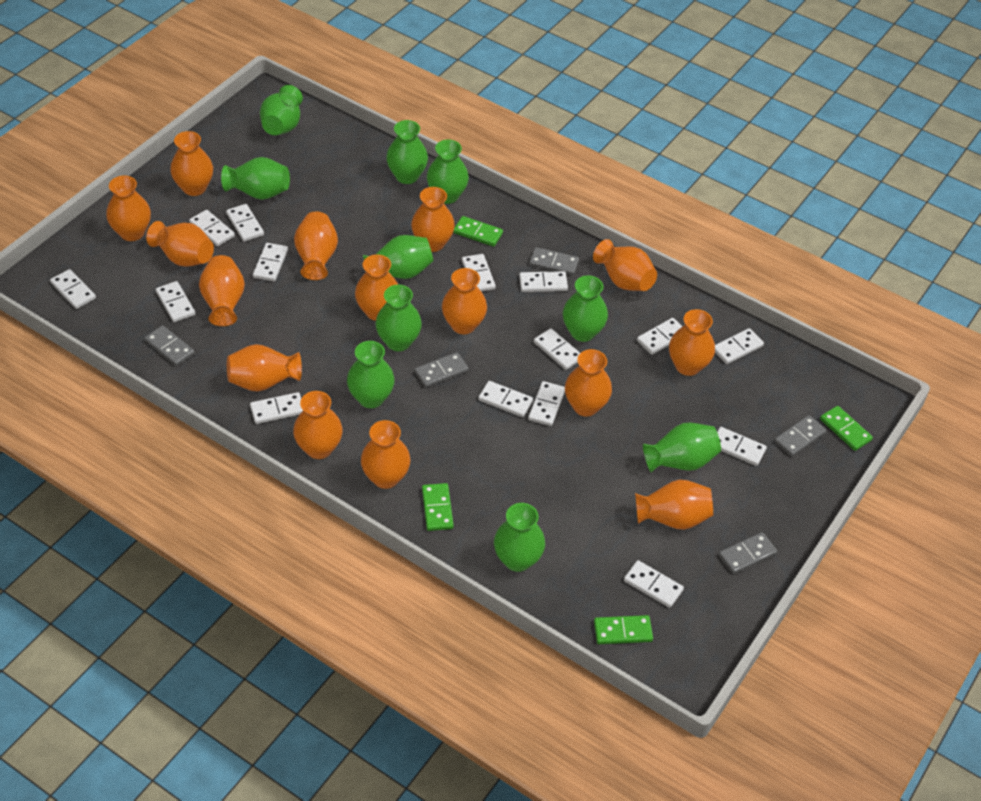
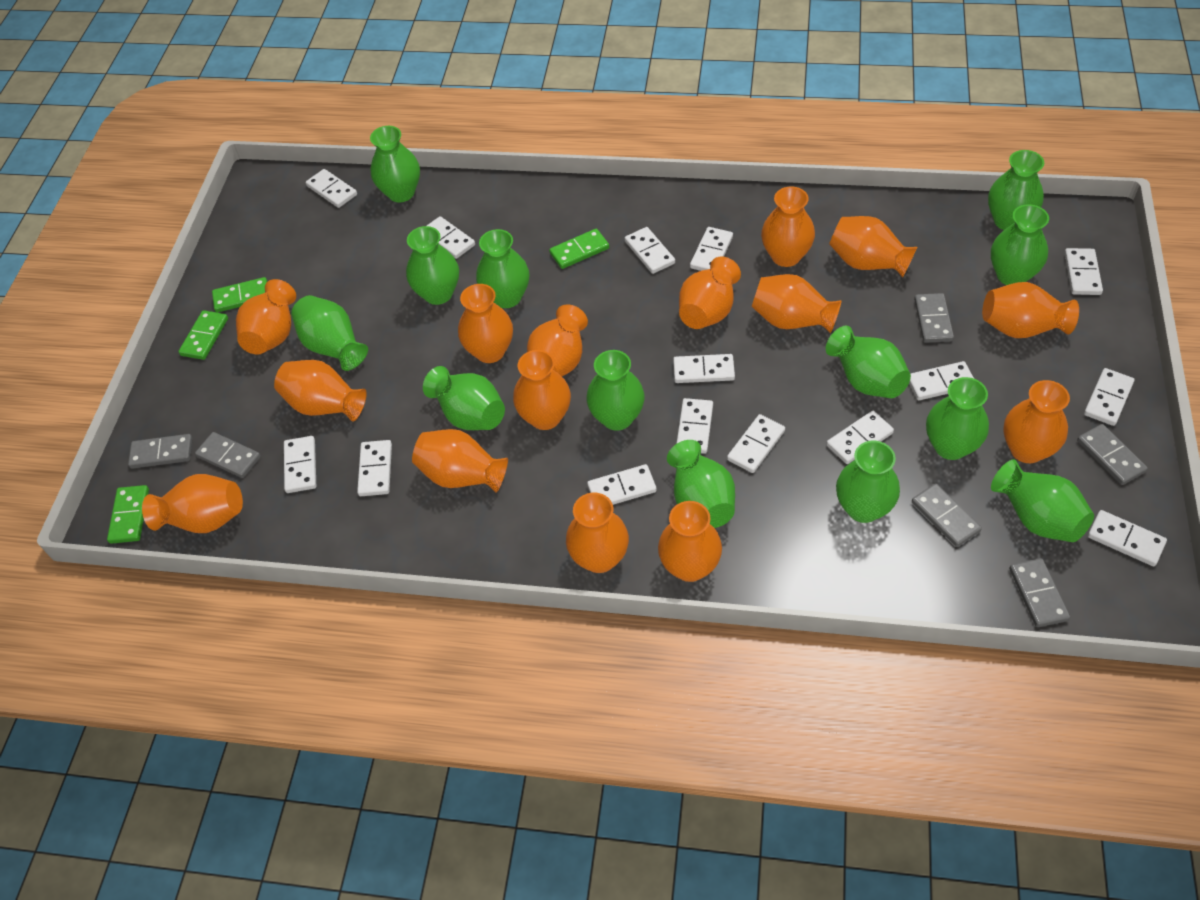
green vase: [221,157,290,200] [260,85,303,135] [347,341,395,408] [363,235,434,279] [376,285,422,351] [386,120,428,184] [427,139,469,204] [494,503,545,572] [563,276,608,342] [643,423,721,472] = 10 -> [291,295,368,371] [370,126,420,202] [406,226,459,305] [423,366,505,430] [476,229,530,308] [587,350,645,431] [667,440,735,528] [826,326,911,398] [836,441,900,523] [926,377,989,460] [988,150,1044,230] [991,204,1049,285] [991,459,1094,542] = 13
grey domino: [144,325,195,366] [414,352,469,388] [529,247,579,276] [719,532,777,574] [774,415,827,457] = 5 -> [128,434,193,469] [195,432,261,478] [912,483,982,547] [914,293,954,343] [1009,558,1070,627] [1077,424,1148,485] = 6

